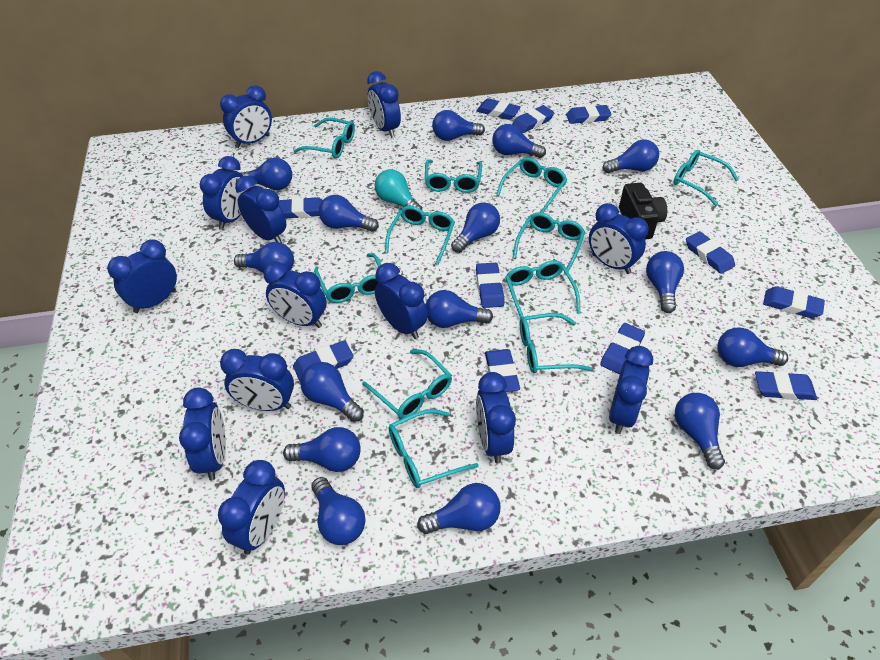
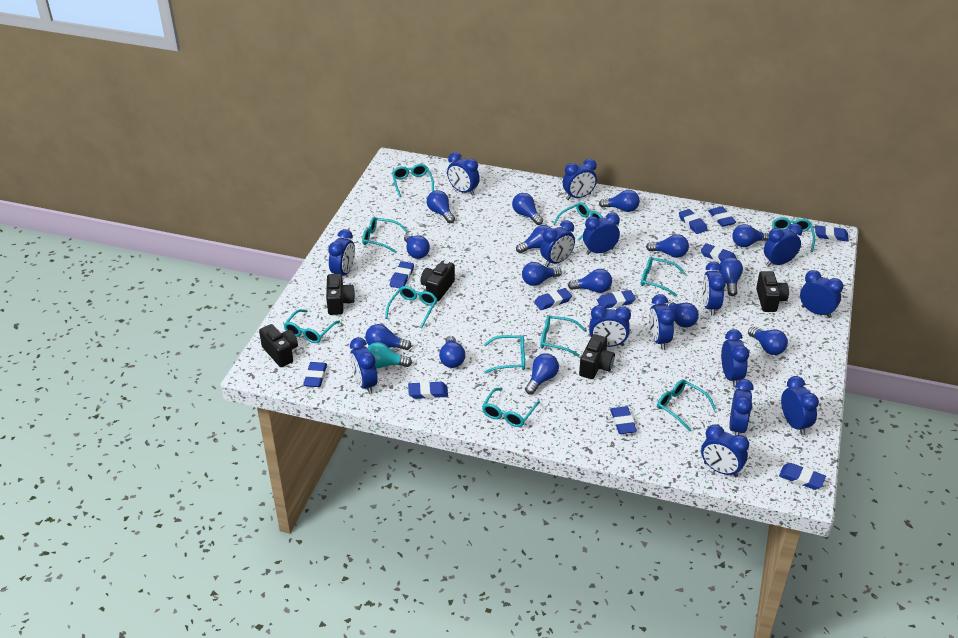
black camera: [619,183,667,239] = 1 -> [259,324,298,367] [326,274,355,315] [420,261,455,301] [579,334,615,379] [756,271,789,312] = 5
blue clock: [107,239,177,313] [179,387,226,480] [200,156,246,230] [218,460,285,555] [220,85,272,148] [220,349,294,411] [235,176,286,243] [264,262,327,328] [367,71,401,138] [375,263,428,339] [476,372,516,464] [589,203,649,274] [609,346,653,434] = 13 -> [328,229,355,276] [350,337,378,394] [447,152,480,196] [540,220,575,267] [563,159,597,200] [583,212,620,255] [589,305,631,347] [649,294,675,350] [701,424,749,477] [702,261,726,316] [721,329,749,387] [729,379,754,436] [764,223,802,267] [781,376,819,435] [800,270,843,318] = 15

